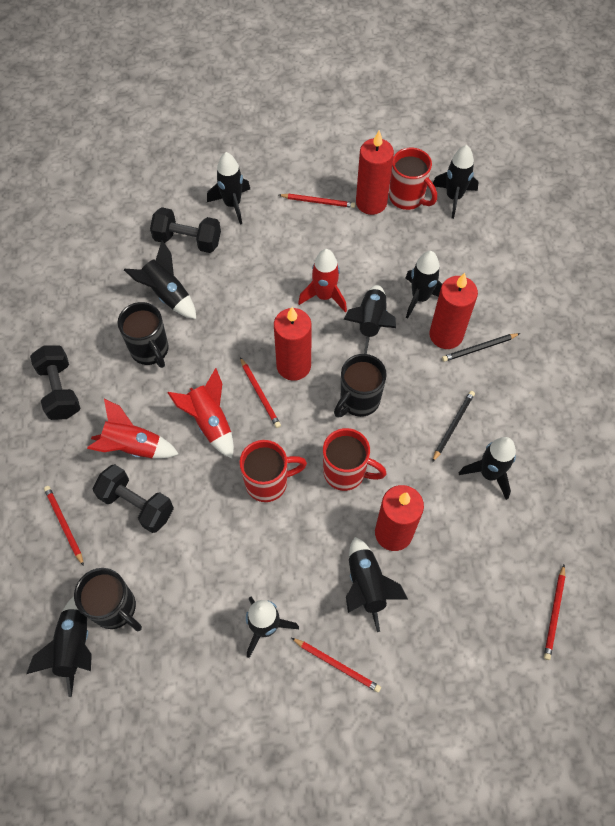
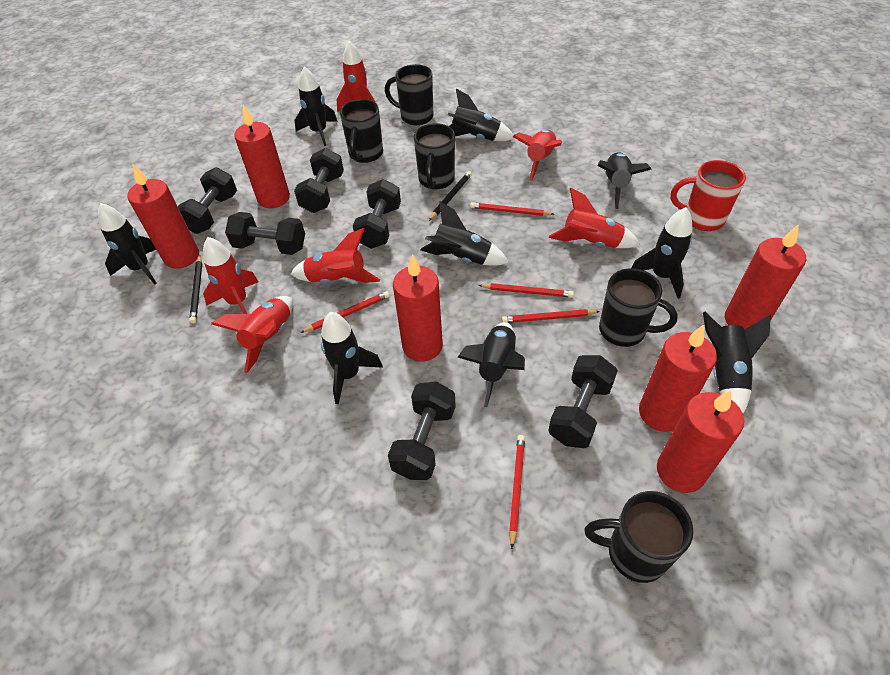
black dumbbell: [30,345,80,420] [93,464,174,533] [150,207,221,253] = 3 -> [178,167,237,234] [225,212,305,255] [294,148,344,213] [353,179,401,249] [388,381,456,480] [548,355,618,448] = 6
black mug: [74,568,142,631] [118,302,169,368] [334,354,387,417] = 3 -> [340,99,383,163] [385,64,433,125] [414,123,455,190] [585,491,693,583] [599,268,678,347] = 5
red candle: [274,307,312,381] [356,130,394,215] [375,485,424,551] [429,273,478,349] = 4 -> [127,165,199,269] [234,105,290,208] [393,254,443,362] [639,325,717,432] [657,390,744,493] [725,224,806,330] = 6
red mug: [239,440,307,502] [323,428,387,491] [389,148,437,210] = 3 -> [671,160,746,231] = 1
red rocket: [87,399,178,458] [168,368,234,458] [298,249,347,312] = 3 -> [203,237,259,314] [211,296,293,373] [291,228,380,283] [337,41,376,112] [513,129,562,181] [549,187,640,248] = 6

